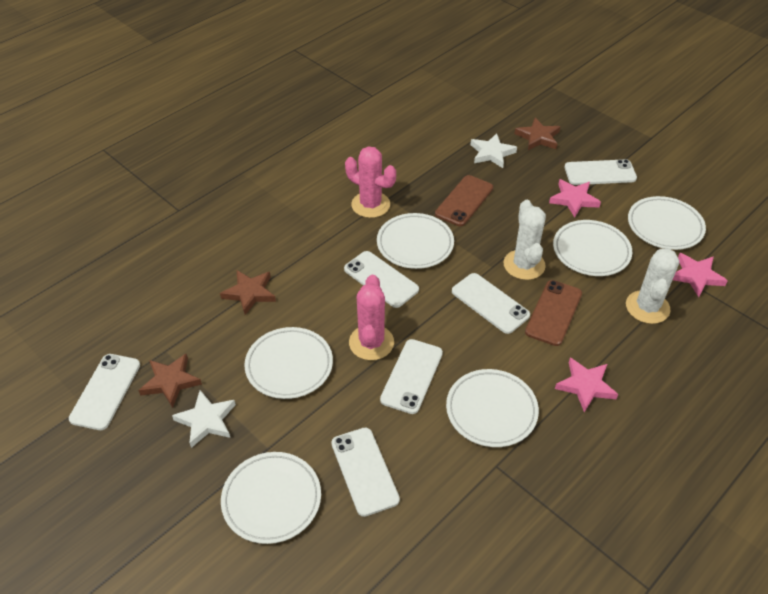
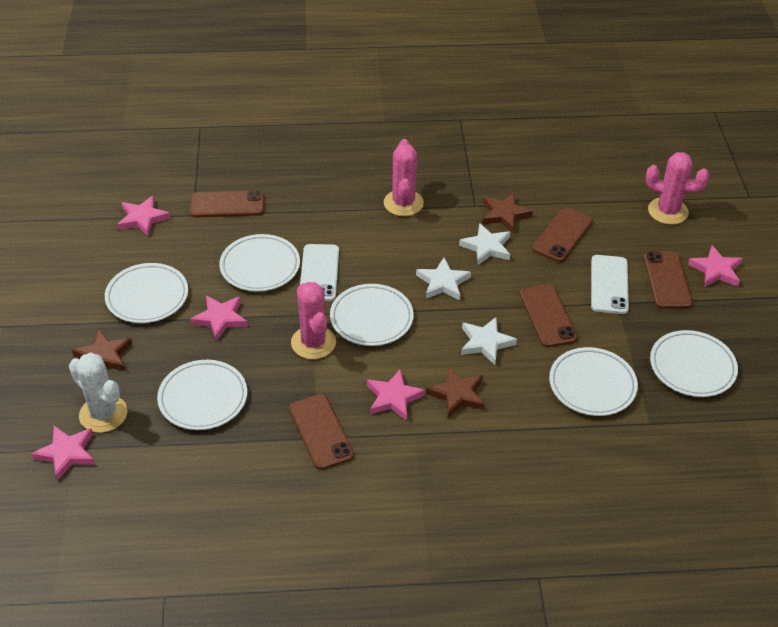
brown phone: [435,175,493,226] [525,280,582,346] = 2 -> [190,190,264,217] [289,394,354,470] [520,284,578,347] [532,207,593,262] [644,251,693,309] = 5
pink cactus: [345,146,396,218] [349,275,394,360] = 2 -> [291,282,336,359] [384,139,424,216] [645,152,709,225] = 3
pink star: [549,179,601,217] [555,358,618,412] [673,253,728,297] = 3 -> [31,426,95,481] [117,196,171,237] [190,295,248,341] [367,369,425,421] [688,245,743,287] = 5
white cactus: [503,200,546,280] [626,248,679,324] = 2 -> [69,353,127,433] = 1
white phone: [69,354,140,430] [331,427,400,517] [344,251,419,308] [380,339,443,414] [452,273,530,334] [565,159,637,185] = 6 -> [300,244,339,301] [591,255,629,314] = 2
white star: [172,390,236,448] [470,133,517,168] = 2 -> [416,258,471,300] [459,223,510,265] [461,317,517,365] = 3

